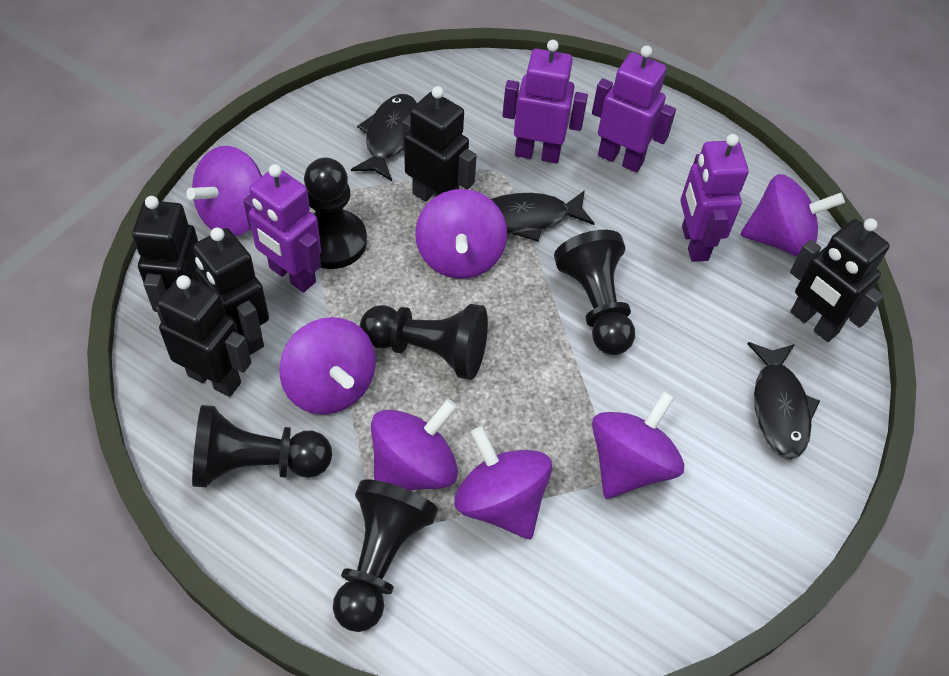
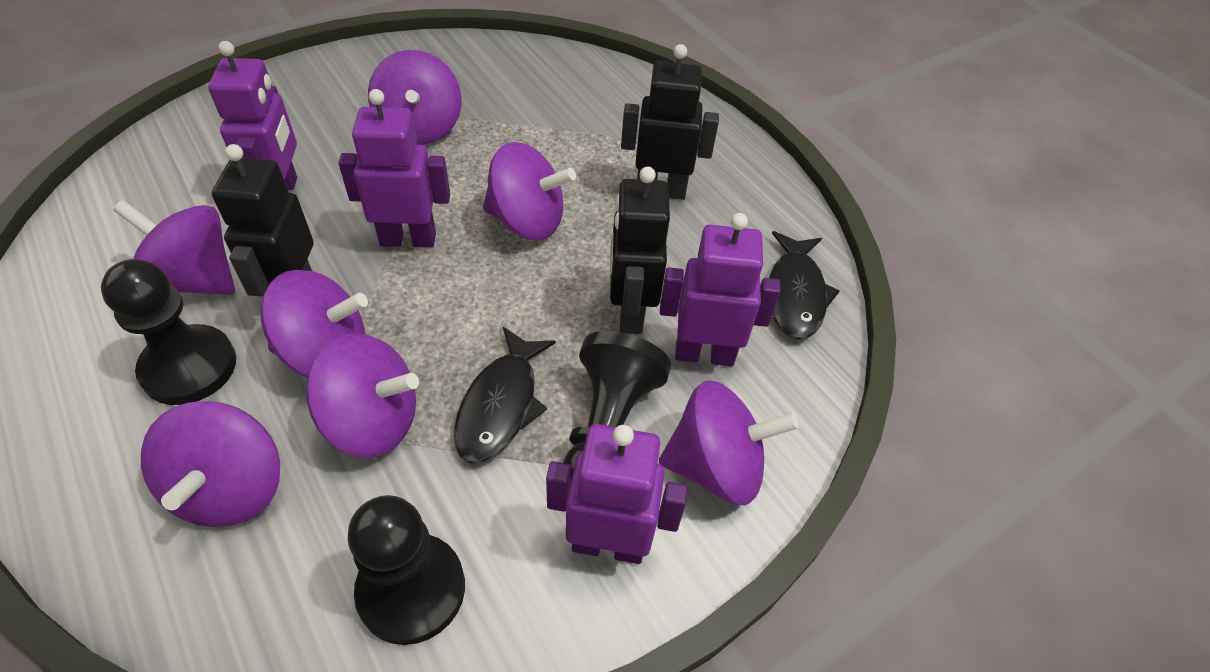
black fish: [351,94,417,181] [491,190,595,242] [747,342,820,459] = 3 -> [454,327,556,463] [769,231,840,339] = 2
black pawn: [192,405,332,487] [304,157,367,269] [333,479,438,632] [360,304,488,380] [554,230,635,355] = 5 -> [101,259,236,405] [348,495,465,645] [563,331,671,479] = 3
black robot: [132,196,198,312] [156,275,251,397] [193,227,269,355] [402,86,477,202] [790,218,890,342] = 5 -> [212,144,313,296] [610,167,670,334] [621,44,719,200] = 3

